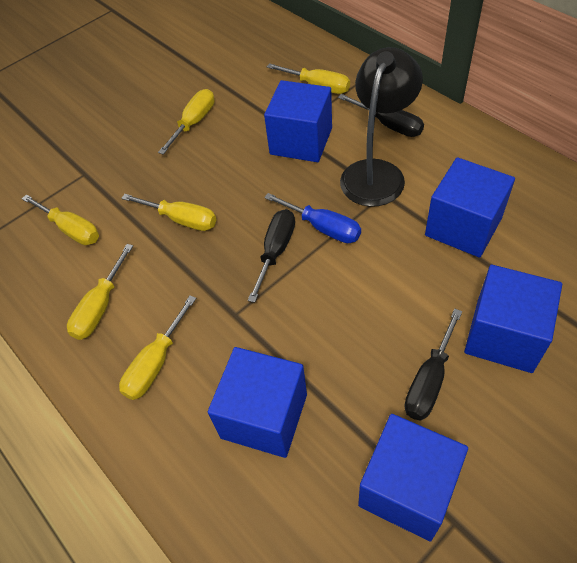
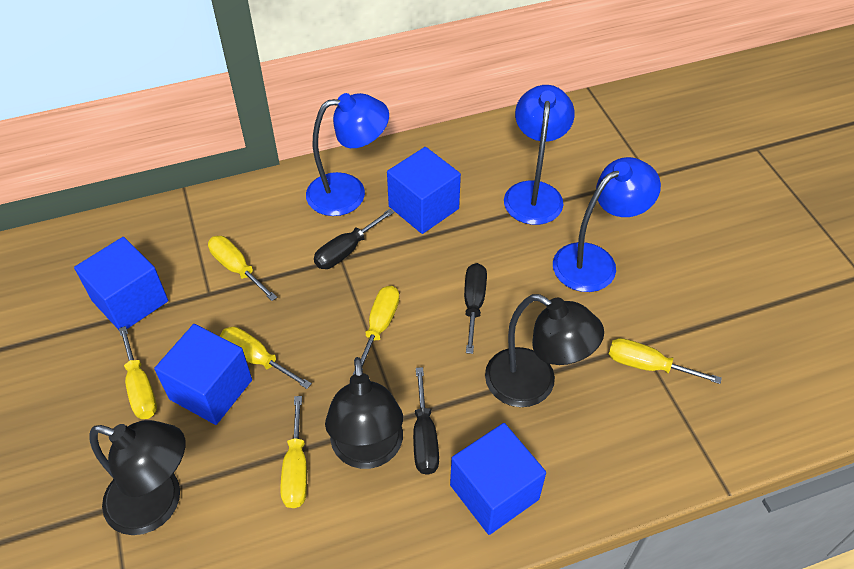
black lamp: [340,47,423,207] = 1 -> [90,420,186,535] [325,357,403,469] [485,294,604,407] = 3
blue cube: [208,347,307,458] [264,80,332,162] [358,414,468,541] [425,157,515,257] [464,265,562,373] = 5 -> [74,237,168,330] [154,324,252,425] [387,147,461,234] [450,423,546,535] = 4
blue lamp: none = 0 -> [306,93,389,216] [504,85,575,225] [553,157,661,292] = 3
blue screwdriver: [264,193,361,243] = 1 -> none = 0

